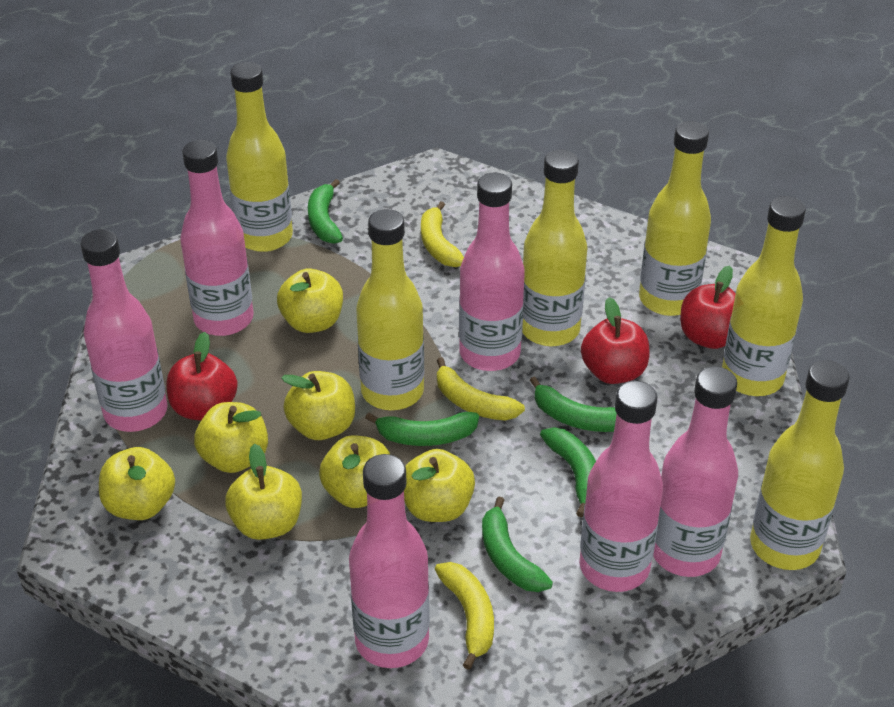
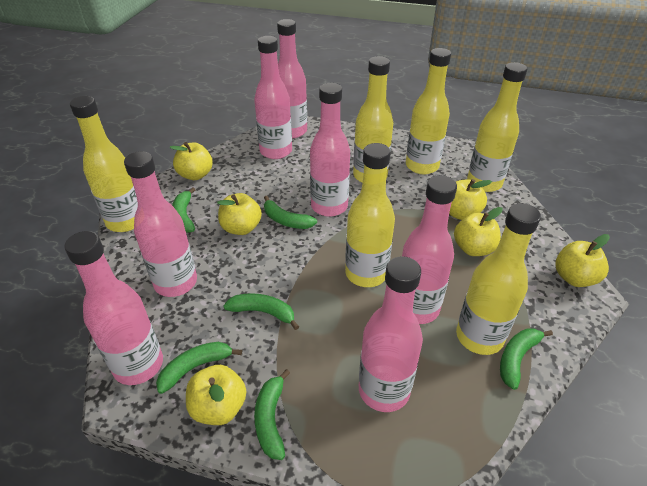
green banana: [308,179,343,244] [365,412,479,446] [482,496,553,592] [530,377,617,432] [540,427,596,517] = 5 -> [156,342,242,394] [172,187,196,233] [224,293,299,330] [254,369,290,460] [264,196,317,229] [500,328,553,390] = 6
pink bottle: [80,229,168,432] [180,140,254,336] [349,454,430,668] [459,173,525,371] [579,381,663,592] [653,366,738,577] = 6 -> [64,231,163,385] [124,151,197,297] [254,36,292,159] [277,19,307,139] [310,83,350,217] [359,256,423,412] [402,175,457,324] = 7
red apple: [167,332,238,421] [581,297,649,384] [680,265,736,349] = 3 -> none = 0
yellow apple: [99,447,175,520] [194,402,268,473] [225,444,302,540] [277,268,343,333] [281,371,355,440] [319,435,390,508] [404,449,475,522] = 7 -> [169,142,213,180] [186,365,246,425] [217,193,262,235] [449,179,492,220] [454,207,503,256] [555,234,610,287] = 6
yellow banana: [421,201,464,267] [435,562,494,670] [437,357,525,421] = 3 -> none = 0

